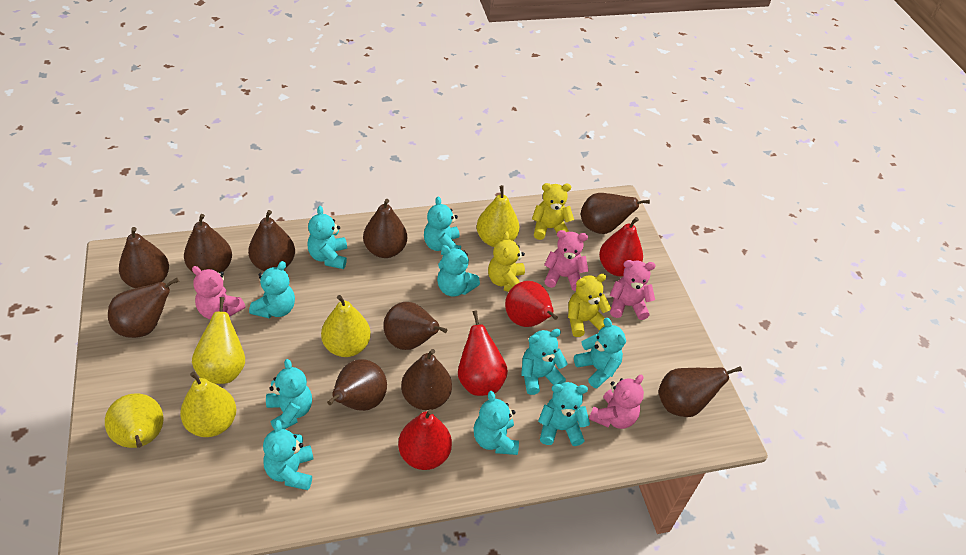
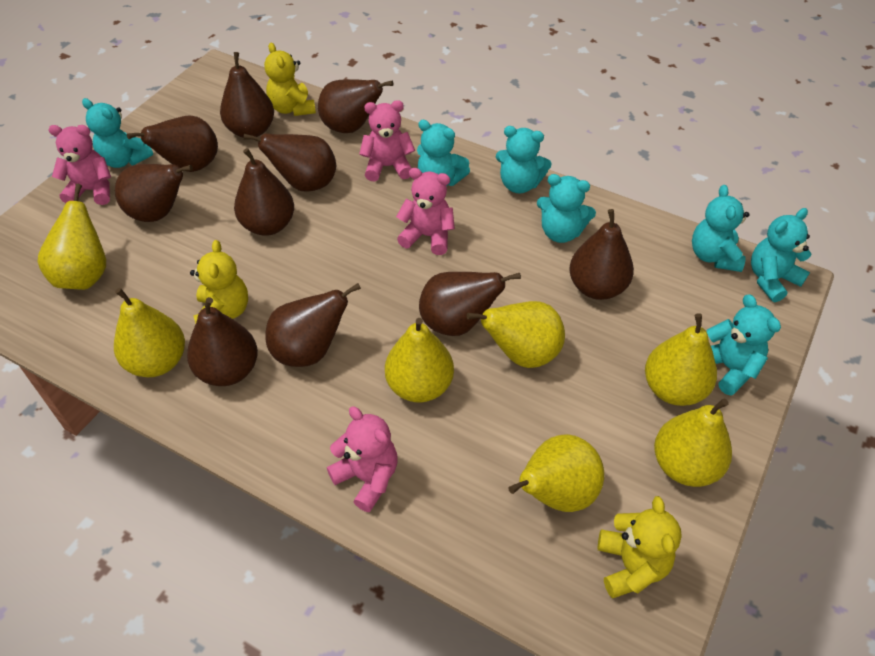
red pear: [398,409,452,470] [458,310,508,396] [505,281,558,327] [599,217,643,276] = 4 -> none = 0
turquoise teddy bear: [249,261,295,318] [263,420,314,490] [266,359,312,430] [307,206,347,269] [424,196,461,255] [437,245,480,297] [474,391,519,455] [521,329,568,395] [538,382,590,446] [574,318,626,388] = 10 -> [82,98,153,168] [417,120,470,186] [496,126,552,194] [537,174,596,243] [692,185,750,272] [707,294,781,396] [751,208,811,302] = 7
yellow pear: [105,393,163,448] [180,371,237,437] [192,297,245,384] [321,295,371,357] [477,185,520,247] = 5 -> [38,184,106,290] [114,288,185,377] [385,318,454,403] [467,301,565,368] [508,434,604,512] [645,313,717,406] [654,399,732,487] = 7

